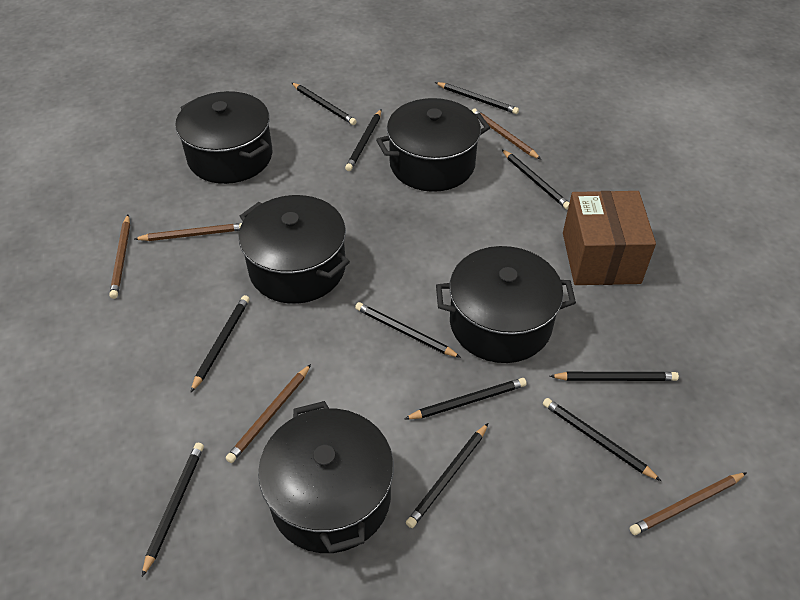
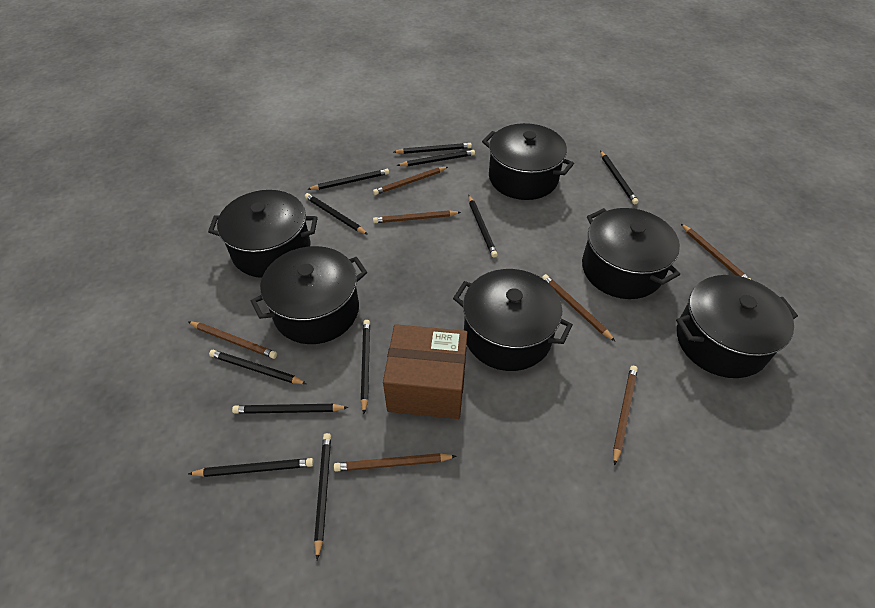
black pot: [175,91,272,184] [239,195,350,304] [258,401,394,553] [376,98,490,192] [436,246,576,363] = 5 -> [208,190,318,278] [251,246,367,344] [453,269,573,371] [482,123,574,200] [582,208,680,299] [676,275,798,378] = 6
brown pencil: [109,215,130,299] [134,223,242,241] [226,364,311,463] [472,108,541,159] [630,472,747,535] = 5 -> [188,322,277,359] [334,453,456,472] [373,167,448,195] [373,210,461,223] [542,274,615,341] [613,366,638,466] [680,223,750,279] = 7

